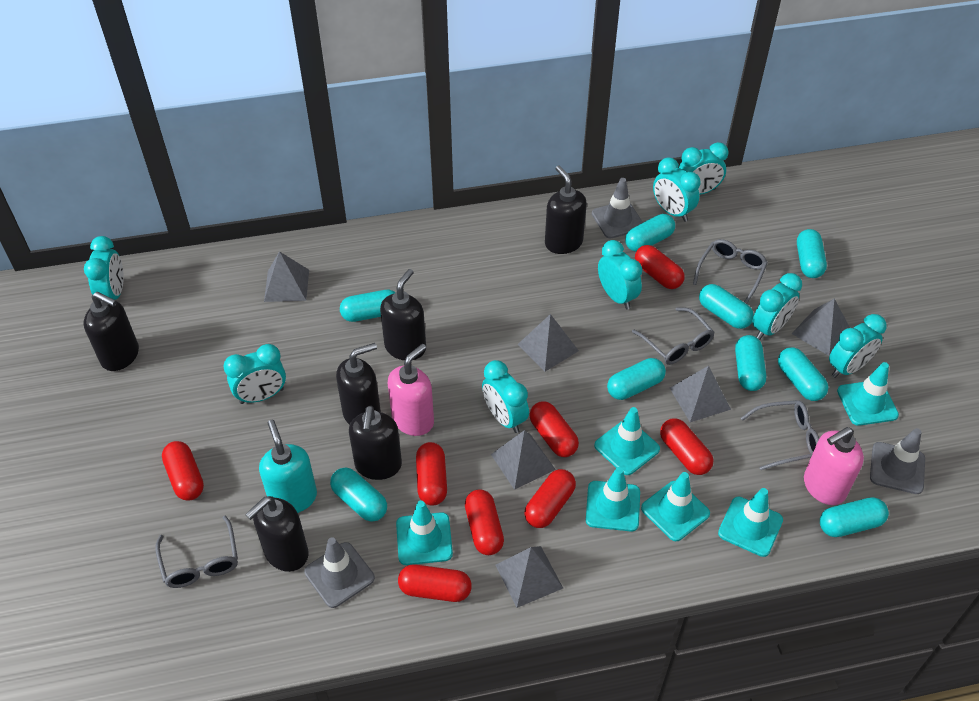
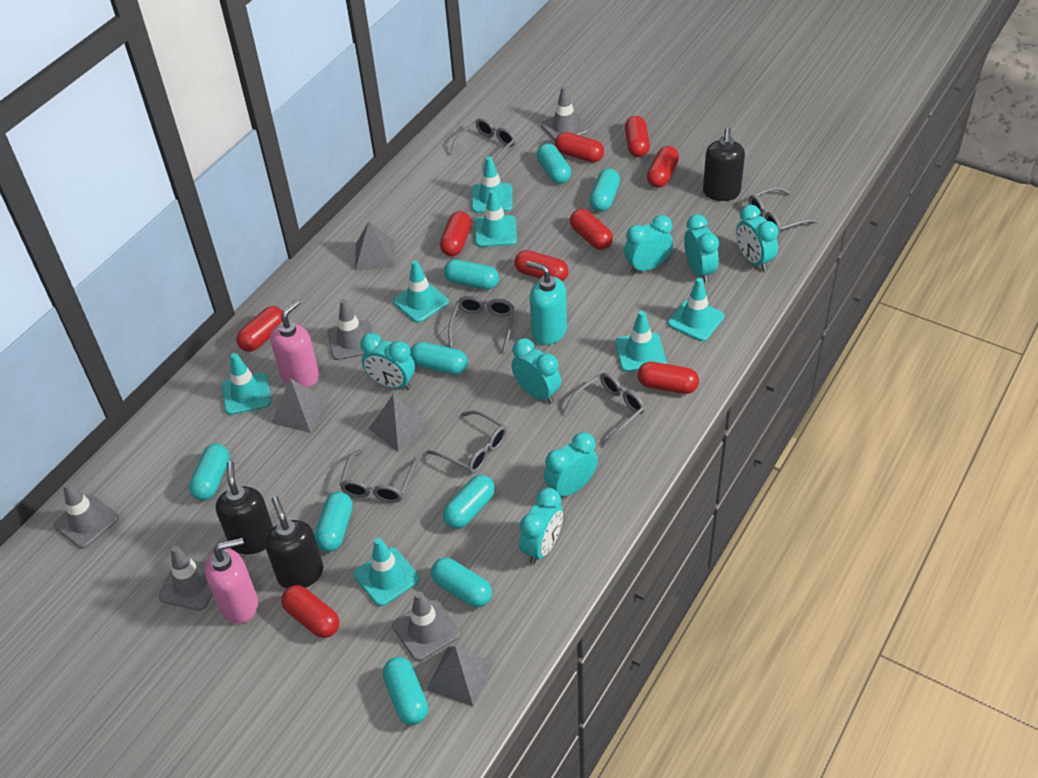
black soap dispenser: [84,292,139,371] [245,496,308,572] [336,343,381,425] [349,406,402,480] [380,269,426,360] [545,166,587,254] = 6 -> [216,461,273,554] [265,496,323,589] [703,128,745,201] = 3
grey glasses: [155,516,238,588] [632,307,715,365] [693,239,768,304] [741,400,819,470] = 4 -> [339,449,417,503] [427,410,507,474] [448,296,515,353] [450,118,516,163] [563,373,645,446] [749,187,818,234] = 6
grey pyramid: [264,251,309,302] [491,430,556,490] [496,546,563,608] [518,314,579,371] [670,366,731,422] [792,298,850,356] = 6 -> [271,378,328,433] [355,222,394,271] [369,394,430,452] [426,647,494,707] = 4
grey traffic cone: [304,537,375,608] [592,178,643,238] [870,428,925,494] = 3 -> [53,482,119,549] [158,545,213,610] [328,299,373,360] [392,591,460,661] [541,86,589,141] = 5
red capsule: [162,441,204,501] [398,565,472,602] [416,442,447,505] [465,489,504,555] [524,469,576,528] [529,401,579,457] [635,245,685,289] [660,418,714,475] = 8 -> [236,306,283,352] [281,585,339,638] [440,211,472,256] [514,250,569,281] [555,132,604,163] [570,209,613,250] [625,116,650,157] [637,362,699,394] [647,146,679,188] = 9
turquoise clock: [84,236,124,300] [223,344,286,404] [482,360,529,433] [598,240,642,310] [653,157,701,222] [678,142,729,195] [752,273,802,340] [829,314,886,378] = 8 -> [360,333,415,390] [511,338,561,404] [519,488,563,564] [544,432,598,496] [624,215,673,274] [684,214,719,283] [736,205,779,271] = 7
turquoise traffic cone: [396,501,453,565] [586,467,640,531] [594,407,660,475] [641,472,710,541] [718,488,783,557] [837,362,899,426] = 6 -> [222,353,271,415] [354,538,420,606] [393,260,449,323] [472,156,512,213] [475,190,517,247] [615,311,666,372] [668,278,724,341] = 7

